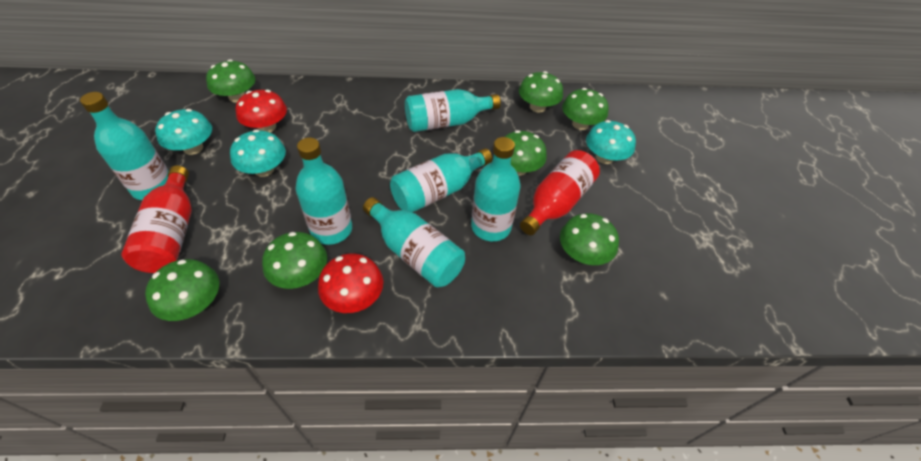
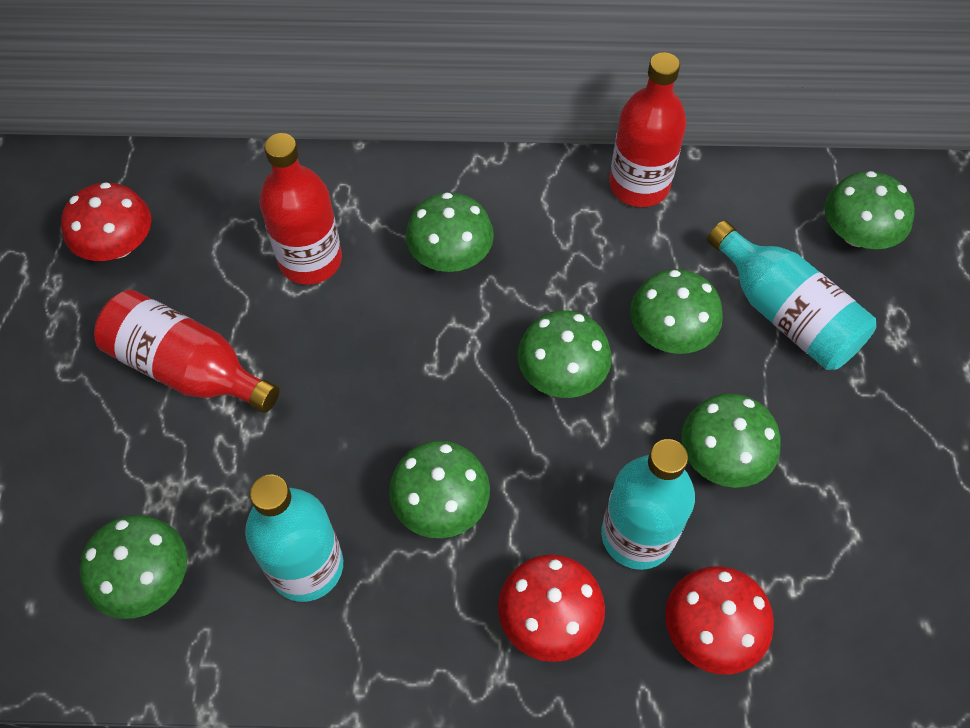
red bottle: [122,166,192,273] [520,150,600,235] = 2 -> [94,290,279,413] [259,133,342,285] [609,52,686,207] = 3
red mushroom: [236,90,287,132] [318,254,383,313] = 2 -> [61,182,152,261] [498,554,605,662] [665,566,774,674] = 3
turquoise bottle: [80,92,169,200] [295,138,352,245] [363,197,465,287] [390,148,492,213] [405,89,501,132] [471,137,521,241] = 6 -> [245,475,343,602] [601,439,695,570] [707,220,876,370] = 3
turquoise mushroom: [155,109,212,155] [230,129,286,177] [586,120,636,164] = 3 -> none = 0

